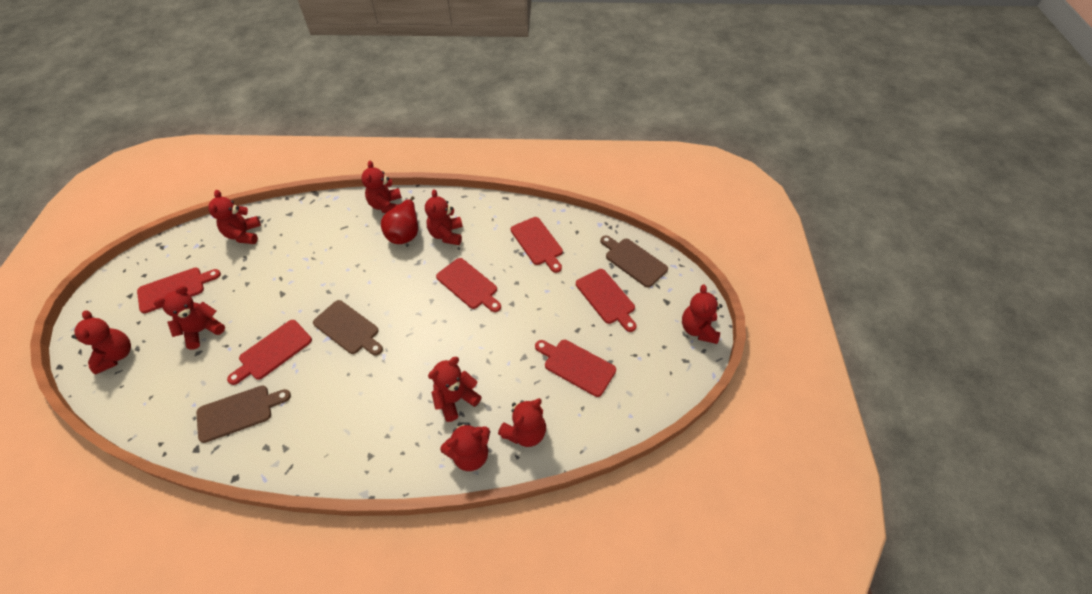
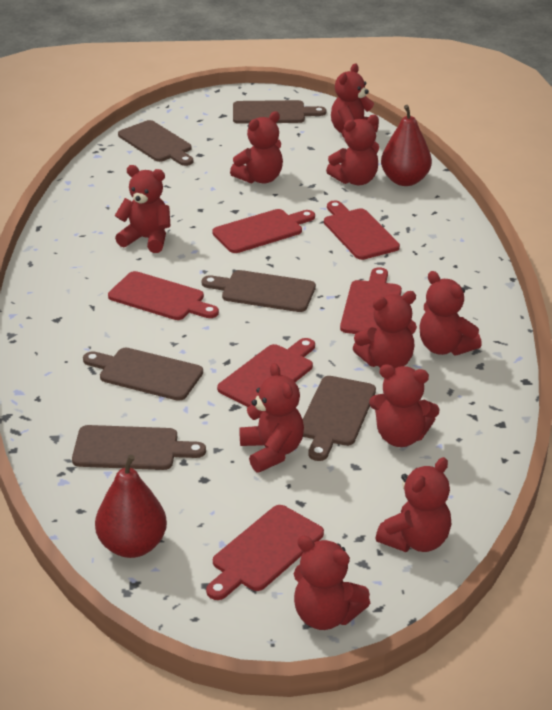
brown cutting board: [197,385,291,443] [313,300,383,355] [600,235,668,287] = 3 -> [72,425,206,470] [83,348,203,401] [118,120,193,166] [202,270,316,312] [233,100,326,124] [303,376,376,461] = 6
red pear: [381,196,418,244] = 1 -> [95,455,167,558] [381,105,432,186] = 2
red teddy bear: [72,310,131,374] [154,286,225,350] [208,190,261,244] [361,161,402,213] [425,189,463,245] [428,357,482,422] [440,422,490,471] [498,398,546,447] [682,285,722,344] = 9 -> [115,165,171,253] [230,111,283,184] [239,363,304,472] [294,536,370,630] [326,115,379,185] [331,63,379,138] [353,291,417,369] [369,364,440,447] [376,457,451,552] [419,271,482,356] = 10

